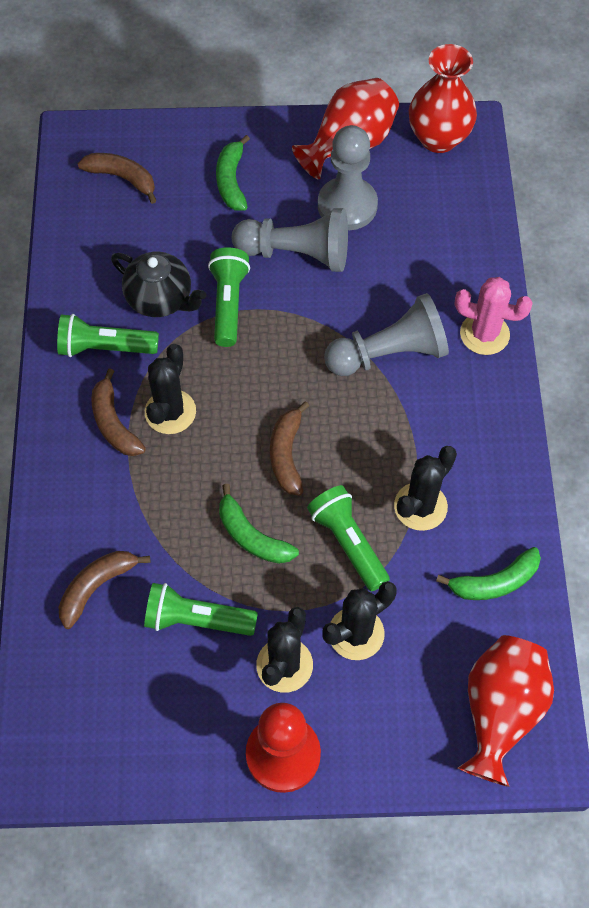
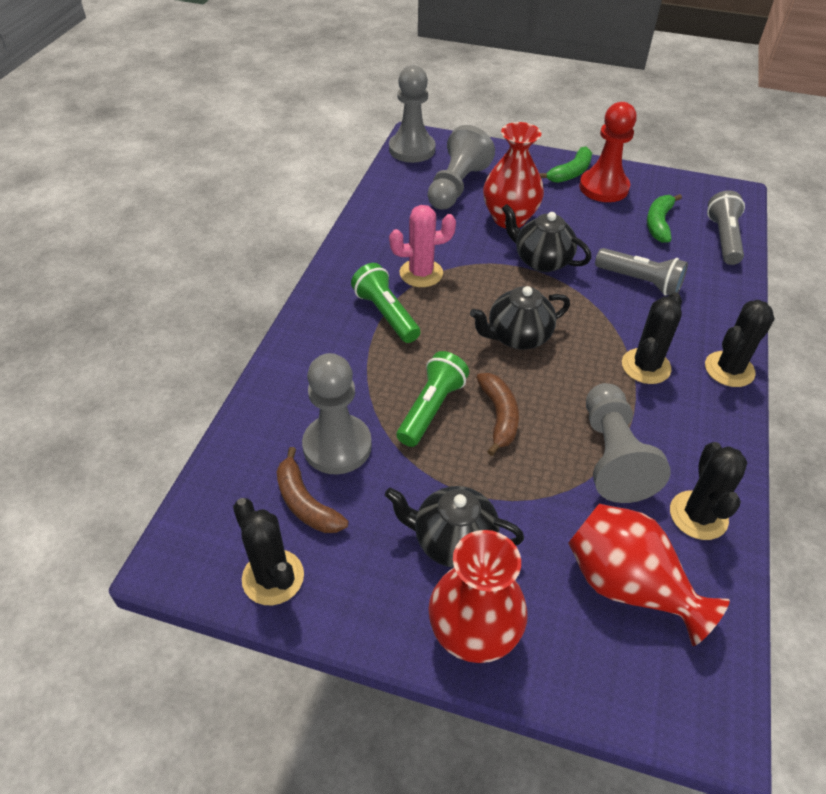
black teapot: [111,252,206,317] = 1 -> [385,486,524,568] [470,286,570,349] [502,204,591,272] = 3
brown banana: [59,551,150,629] [78,153,157,204] [91,368,146,456] [270,401,309,496] = 4 -> [276,447,349,533] [476,373,519,456] = 2
green banana: [216,135,250,211] [219,484,299,564] [436,547,541,600] = 3 -> [539,147,592,183] [647,194,682,243] = 2
green flashlight: [57,314,159,357] [144,583,258,636] [208,247,250,347] [307,485,390,591] = 4 -> [351,263,420,343] [396,351,469,447] = 2
grey flashlight: none = 0 -> [595,248,688,296] [707,190,745,265] = 2
grey pawn: [232,208,348,272] [318,125,378,230] [324,293,449,376] = 3 -> [302,353,372,475] [389,65,436,163] [428,125,495,210] [586,383,671,503] = 4

